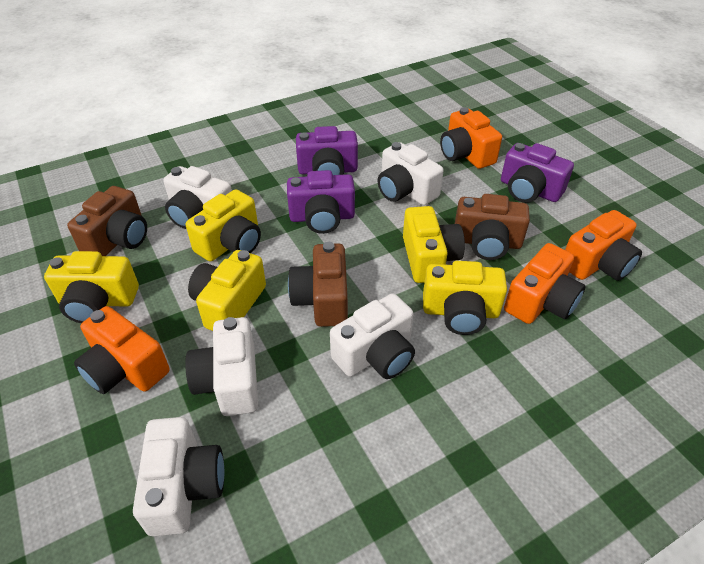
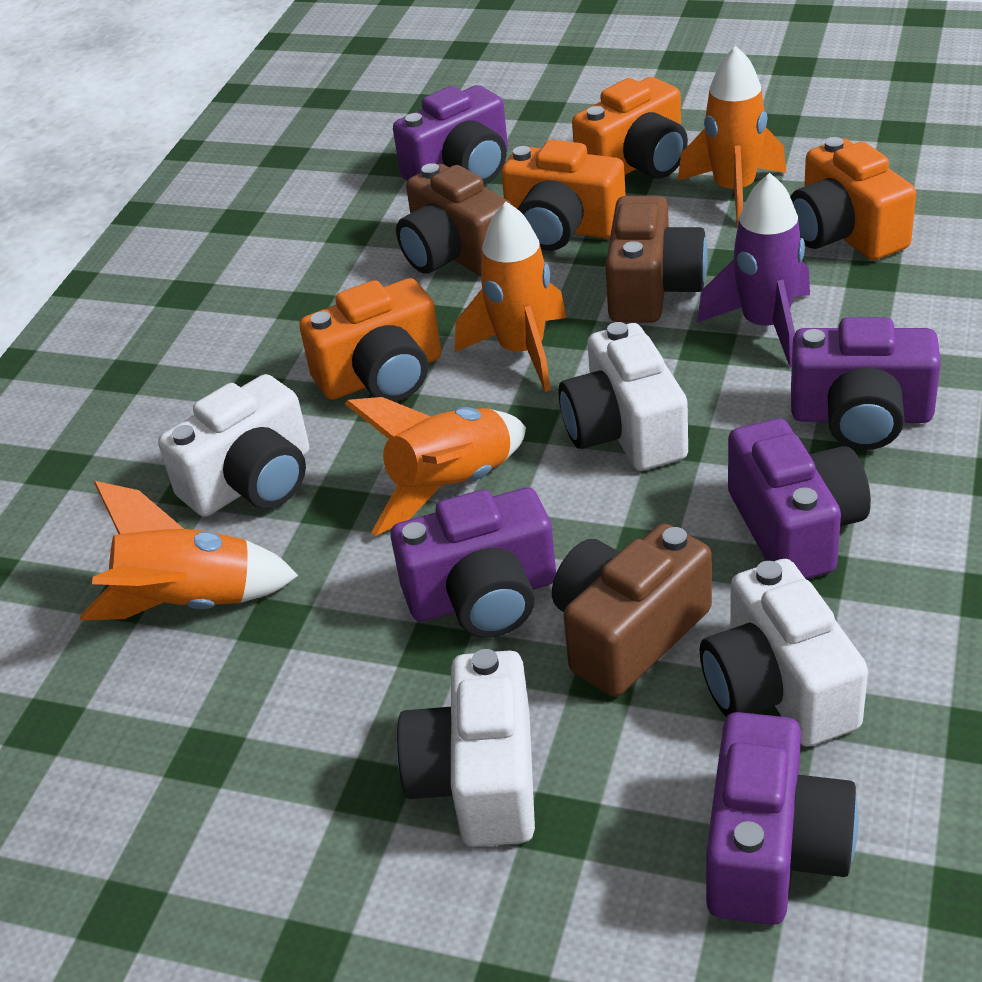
orange rocket: none = 0 -> [80,481,299,620] [345,397,526,536] [455,202,566,392] [678,46,786,226] = 4
purple camera: [287,170,355,234] [296,126,358,175] [501,143,574,203] = 3 -> [391,487,556,638] [393,85,508,184] [706,712,858,925] [728,419,871,579] [791,317,941,450] = 5
purple rocket: none = 0 -> [697,173,810,367] = 1
white camera: [133,417,225,536] [164,166,232,229] [185,317,258,416] [330,294,415,379] [377,142,444,205] = 5 -> [158,374,309,517] [397,649,535,847] [558,322,688,471] [700,559,868,747] = 4
yellow camera: [44,251,139,324] [186,189,261,262] [188,250,266,331] [403,206,465,283] [423,261,507,335] = 5 -> none = 0

